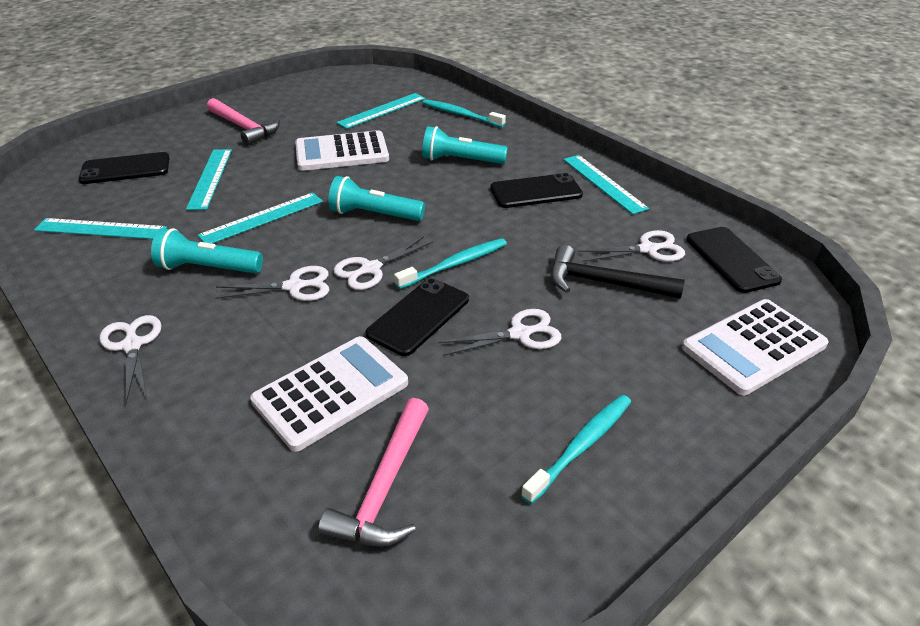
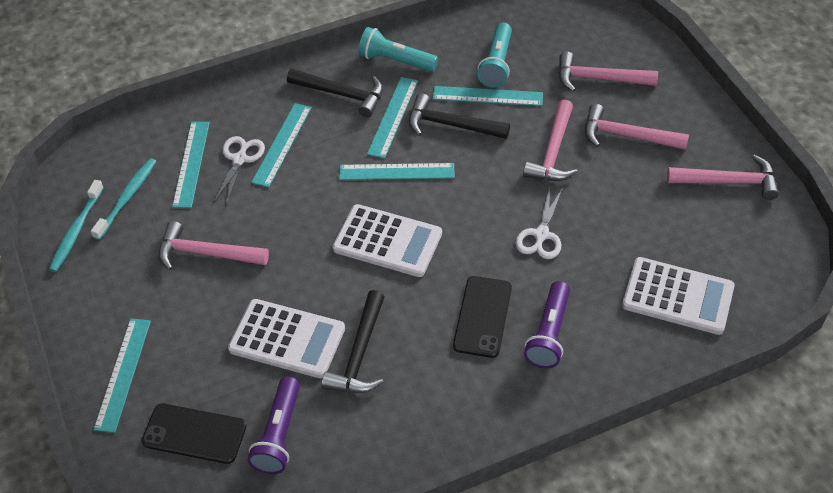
black hammer: [551,245,685,299] = 1 -> [287,69,383,117] [321,290,385,393] [409,93,510,139] = 3
black phone: [78,152,169,184] [366,278,469,356] [490,173,583,208] [686,227,782,293] = 4 -> [142,403,247,464] [453,276,512,358] = 2
pink hammer: [207,98,280,146] [318,398,429,547] = 2 -> [158,221,269,270] [523,100,578,181] [558,51,658,92] [585,104,689,150] [667,155,779,200] = 5
purple flashlight: none = 0 -> [247,376,300,474] [524,281,570,368] = 2
turquoise flashlight: [151,228,263,274] [328,176,425,221] [422,126,508,164] = 3 -> [358,27,438,72] [477,23,512,87] = 2
turquoise ruler: [34,218,167,239] [186,149,232,210] [198,193,323,244] [336,93,426,129] [563,155,649,214] = 5 -> [93,318,151,433] [172,122,210,208] [251,103,312,187] [339,163,455,180] [367,77,418,158] [433,86,543,106] = 6
turquoise toothbrush: [394,238,507,289] [422,99,506,127] [521,395,631,504] = 3 -> [49,180,104,272] [91,158,157,240] = 2
white scissors: [99,315,162,404] [215,266,329,301] [333,236,433,290] [438,309,561,356] [578,230,685,262] = 5 -> [214,136,265,205] [516,187,562,259] = 2

